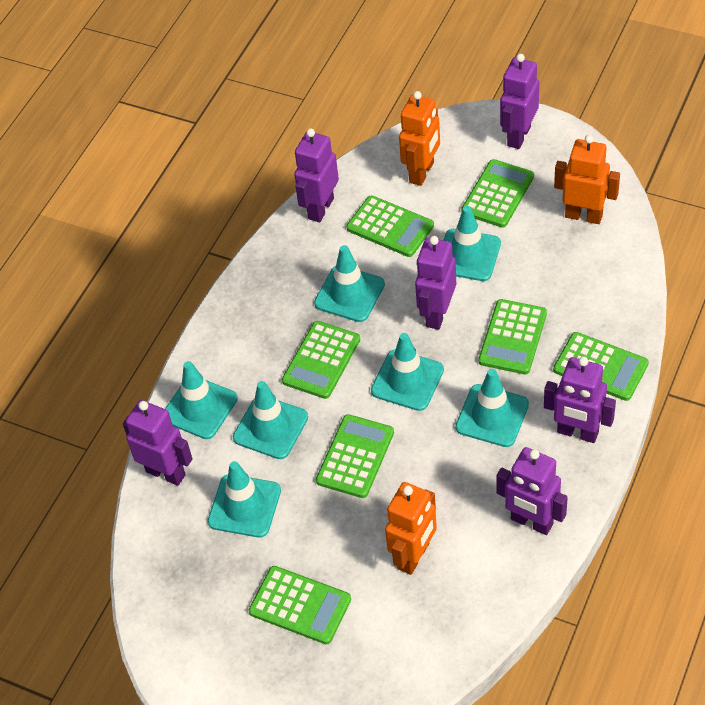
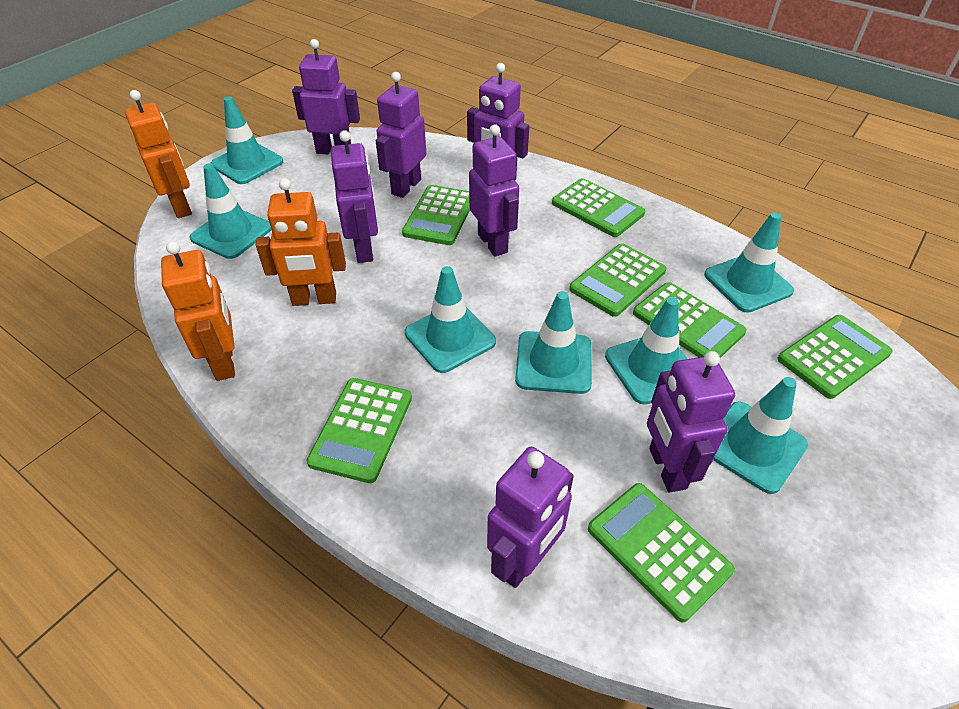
purple robot: [123,400,192,486] [294,128,339,222] [415,236,456,330] [496,447,568,535] [500,54,539,149] [544,357,616,443] = 6 -> [292,39,360,154] [331,130,378,263] [376,72,426,198] [467,63,529,180] [469,124,519,256] [487,447,574,588] [647,351,735,492] = 7

